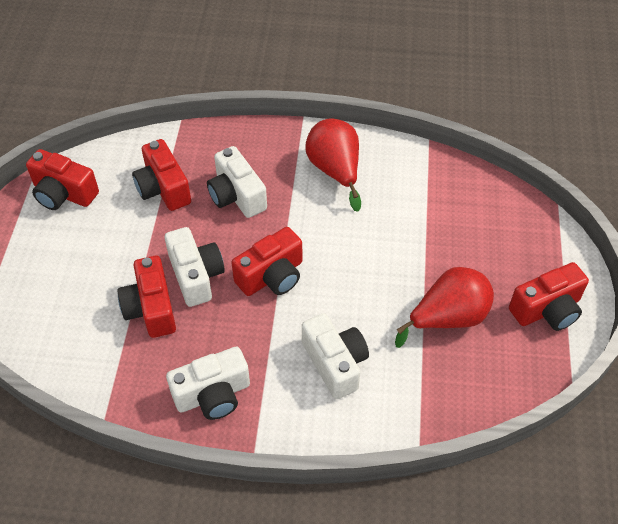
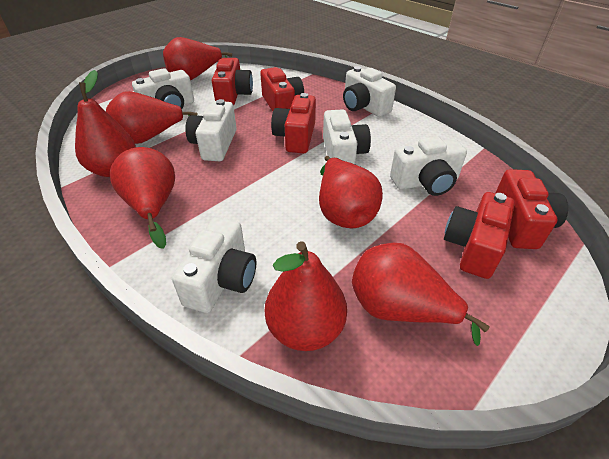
red pear: [305,118,361,212] [395,267,494,348] = 2 -> [75,70,136,177] [106,91,197,144] [110,147,175,249] [163,37,232,80] [265,241,347,351] [319,156,383,228] [352,243,489,346] = 7
white camera: [165,227,225,307] [166,347,250,420] [207,146,267,218] [302,313,369,399] = 4 -> [132,68,194,109] [172,217,256,313] [185,99,237,161] [323,109,371,164] [343,66,396,117] [390,136,467,196] = 6

